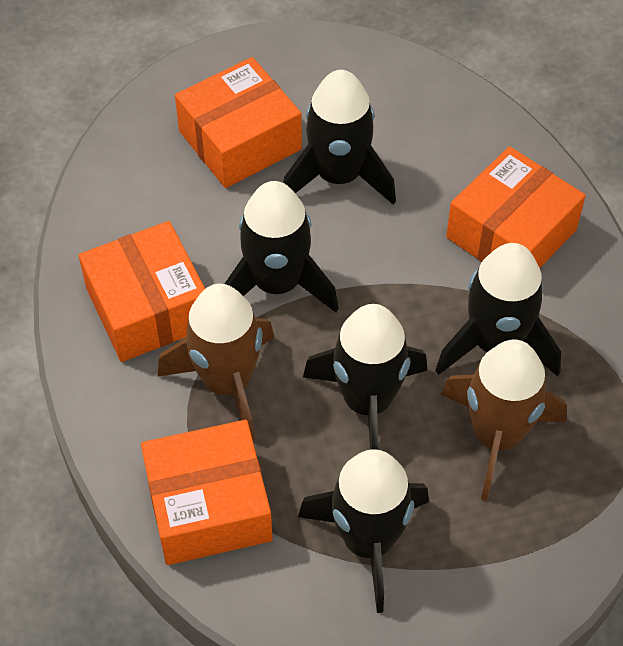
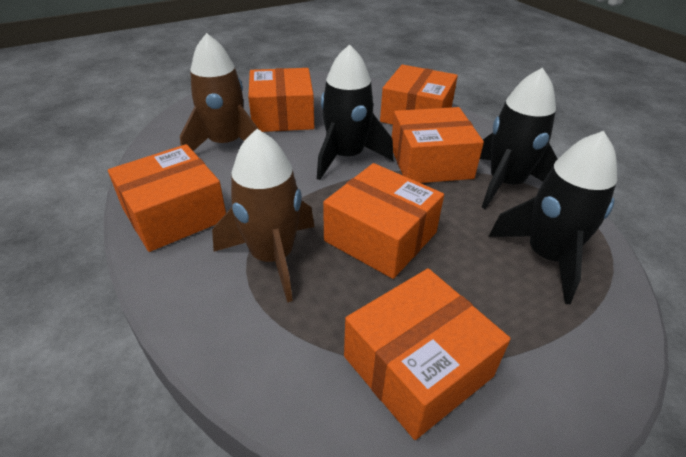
black rocket: [224,181,339,312] [283,70,396,205] [298,449,429,613] [303,304,427,450] [435,243,561,376] = 5 -> [317,44,394,180] [480,68,558,210] [488,131,617,304] = 3
orange box: [79,221,205,362] [141,420,273,565] [175,57,302,188] [446,147,586,268] = 4 -> [108,144,226,252] [248,68,314,132] [323,163,444,279] [344,268,511,440] [380,65,458,125] [392,107,484,183] = 6

